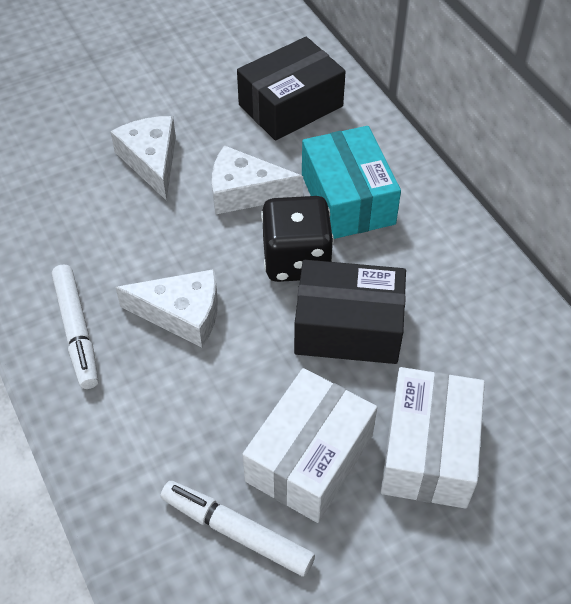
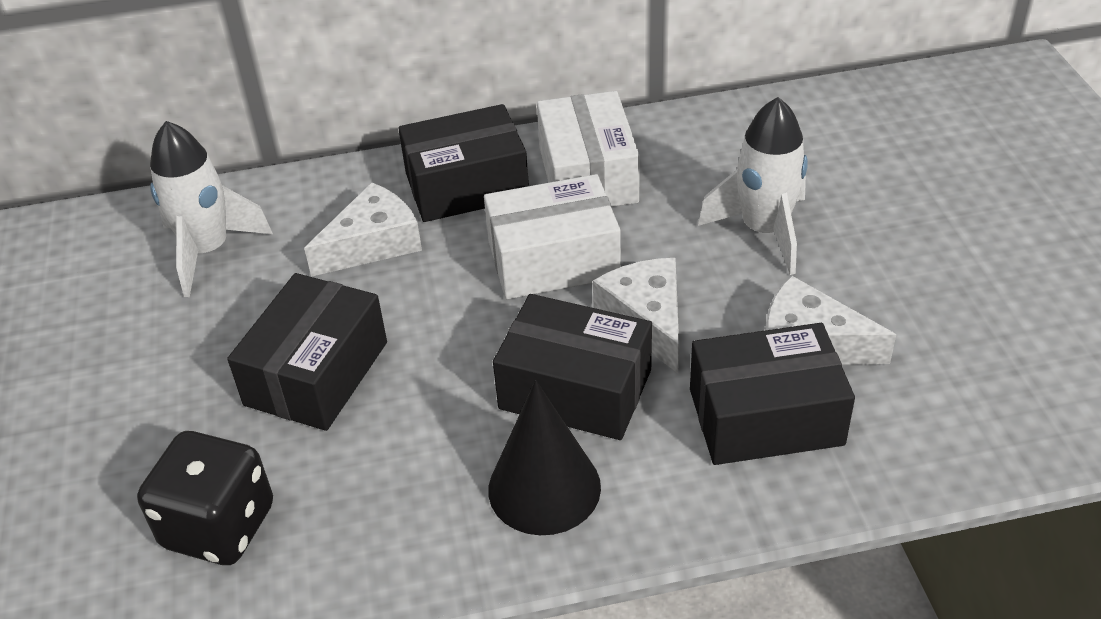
black box: [237,37,346,141] [294,260,406,364] = 2 -> [227,273,387,431] [398,104,529,222] [493,294,652,440] [690,323,855,465] = 4
black cone: none = 0 -> [488,380,601,535] = 1
turquoise box: [302,126,401,239] = 1 -> none = 0
white marker: [52,264,98,389] [161,481,315,577] = 2 -> none = 0
white rocket: none = 0 -> [150,121,273,297] [698,97,808,275] = 2

